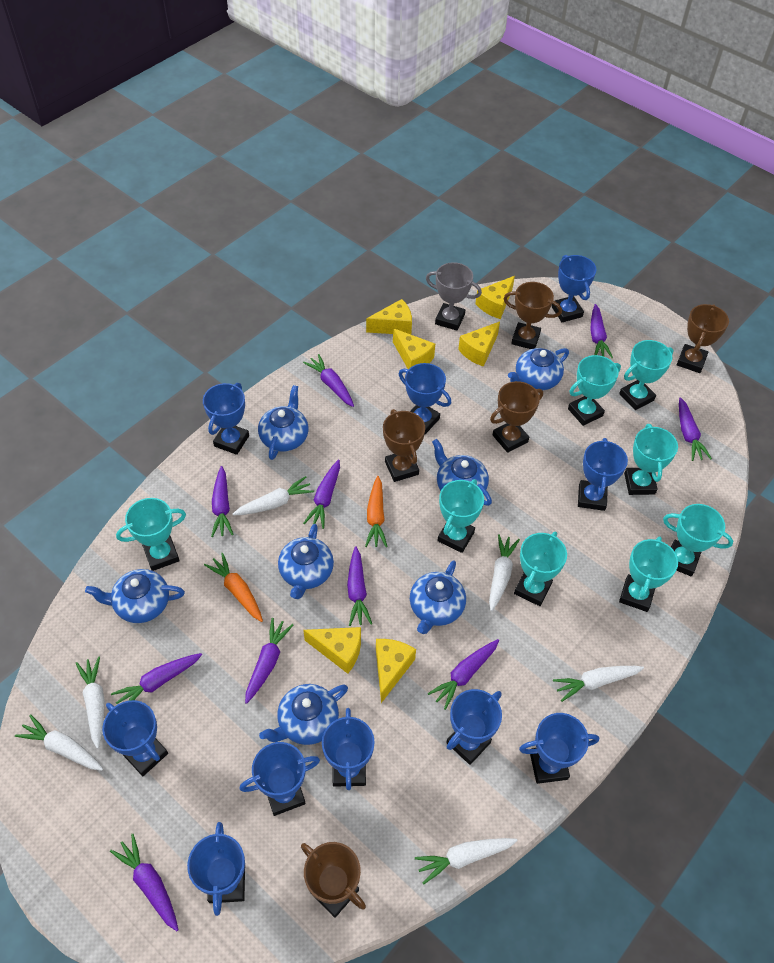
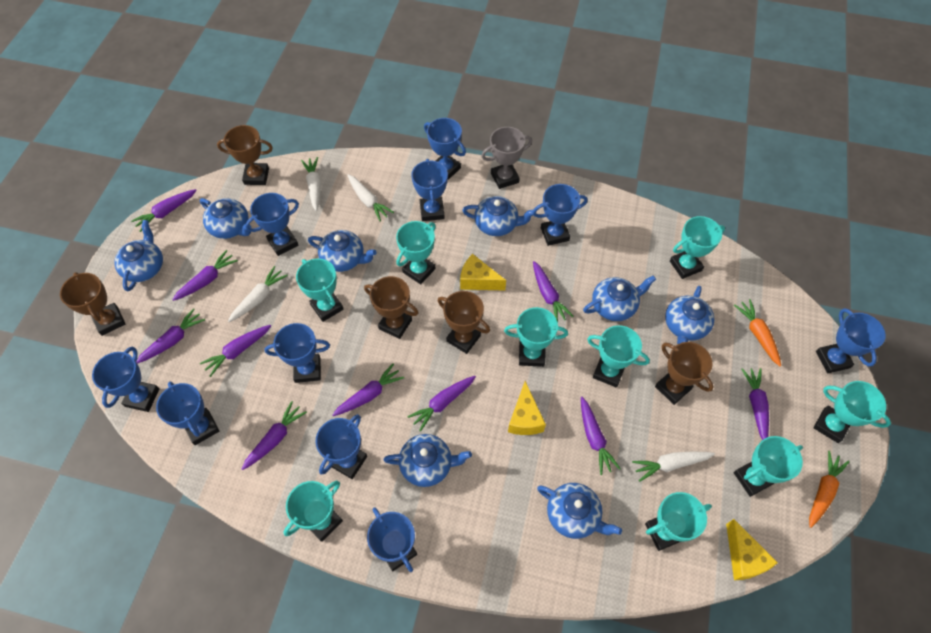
blue teapot: [85,569,185,623] [258,385,309,460] [259,684,348,745] [278,524,334,599] [410,560,466,634] [432,439,492,506] [508,348,569,390] = 7 -> [114,220,163,291] [200,198,251,239] [308,230,377,272] [384,434,472,487] [462,196,533,236] [537,483,622,539] [583,275,656,321] [665,286,714,345] = 8
turquoise trophy: [116,498,186,571] [437,479,484,553] [514,531,567,606] [568,355,621,426] [619,340,673,410] [619,536,678,612] [624,424,678,495] [663,504,733,577] = 8 -> [284,481,343,542] [296,258,344,322] [396,221,436,284] [504,307,568,367] [587,325,650,388] [645,492,712,551] [670,216,725,279] [734,436,803,497] [813,381,891,443] = 9
white carrot: [15,715,103,771] [76,656,105,749] [233,476,314,515] [415,838,517,884] [489,534,520,611] [553,666,644,702] = 6 -> [228,266,288,322] [301,157,321,211] [347,174,394,222] [632,452,715,482] = 4
yellow cheese: [303,627,361,674] [366,299,412,334] [376,639,416,703] [393,328,435,369] [458,322,500,367] [475,276,515,319] = 6 -> [460,254,506,290] [508,381,546,435] [726,519,778,580] = 3

